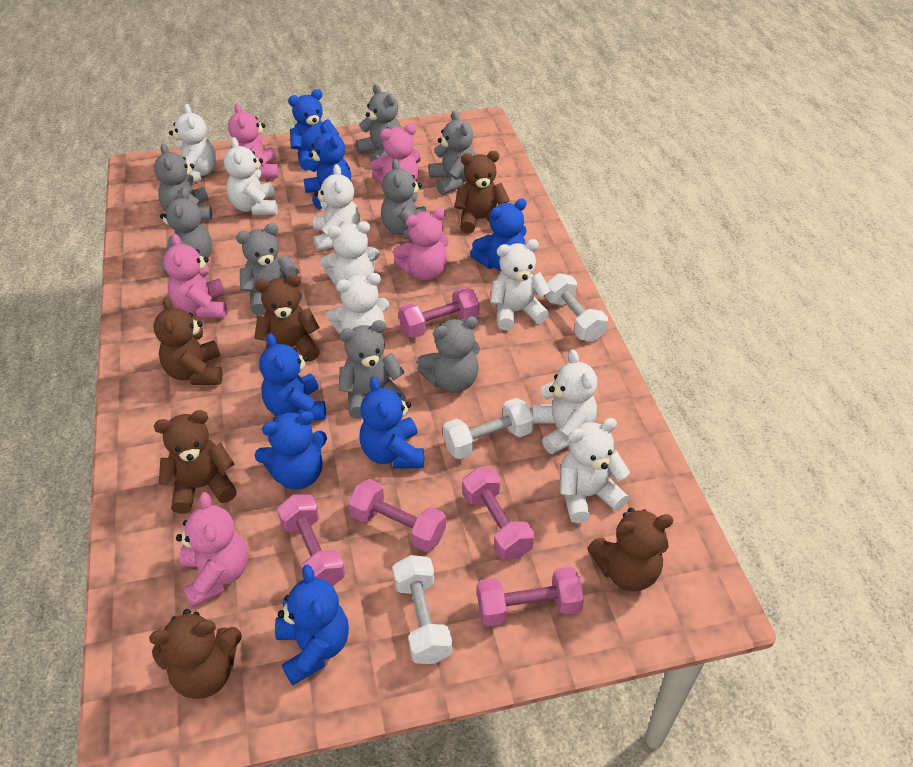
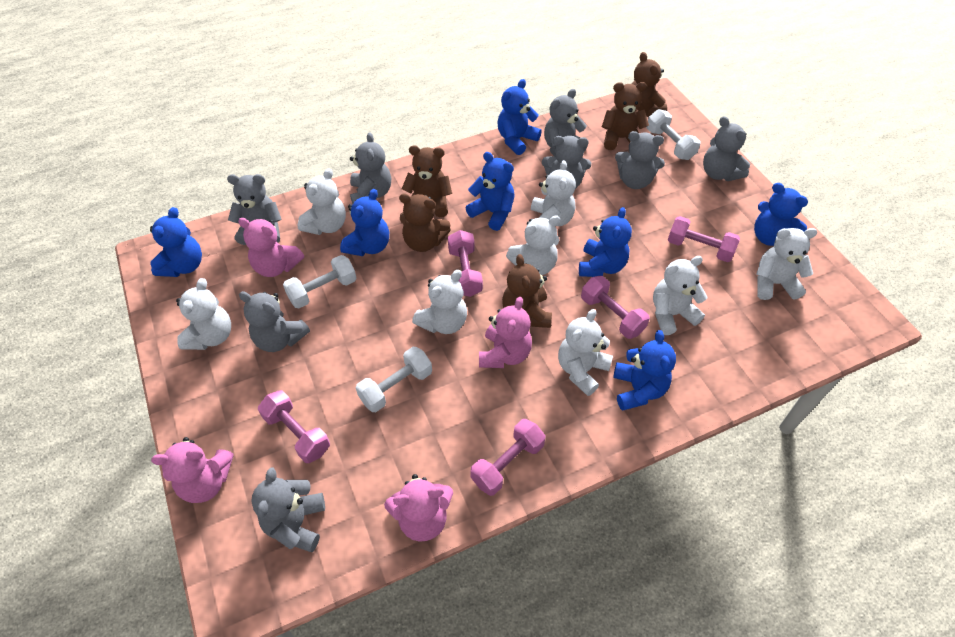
brown teddy bear: [149,609,242,699] [154,297,222,385] [154,410,237,514] [254,274,320,361] [455,151,510,234] [587,508,673,591] = 6 -> [399,194,451,252] [402,145,452,217] [502,254,552,328] [602,82,649,150] [632,52,667,117] = 5
pink teddy bear: [163,234,227,318] [176,492,248,608] [228,103,279,178] [370,124,421,185] [393,208,449,281] = 5 -> [151,437,234,503] [238,218,304,277] [384,474,453,542] [479,297,532,368] = 4

